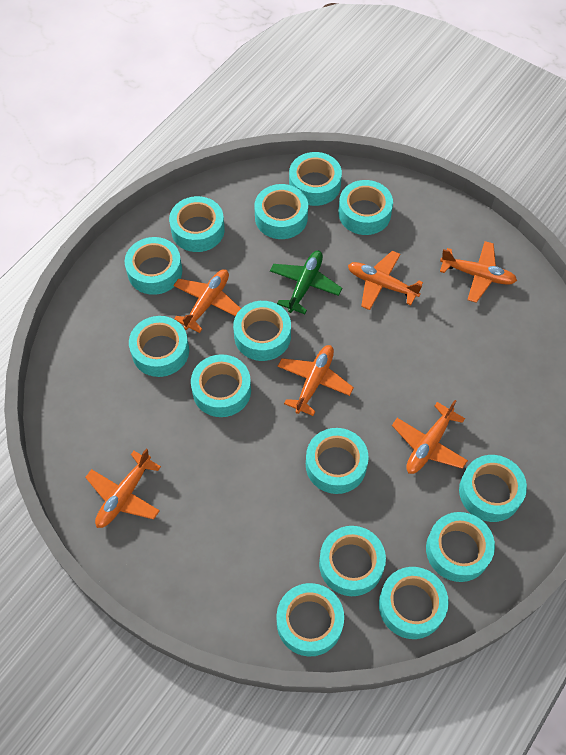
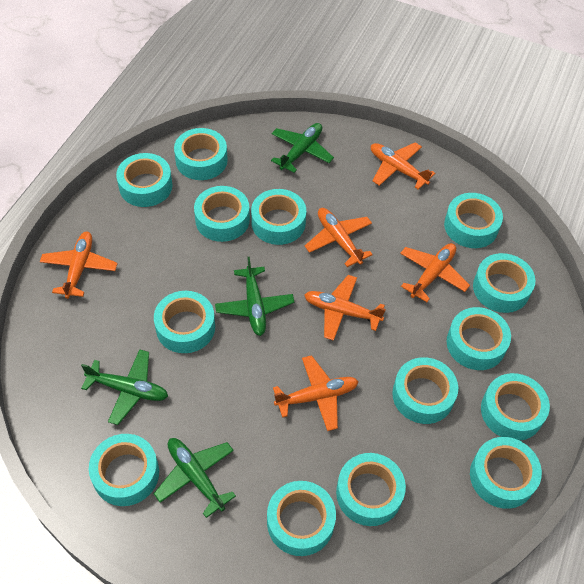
green plane: [270,251,342,314] = 1 -> [81,349,168,425] [154,438,236,518] [215,257,294,336] [271,123,334,173] = 4

